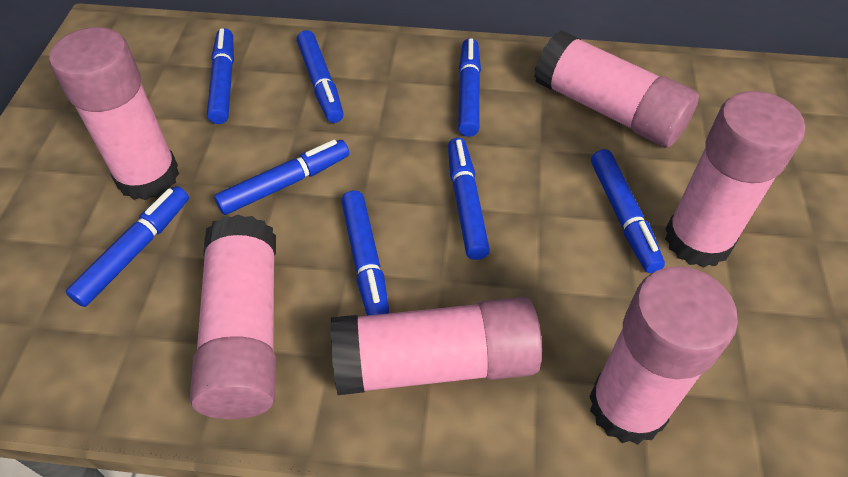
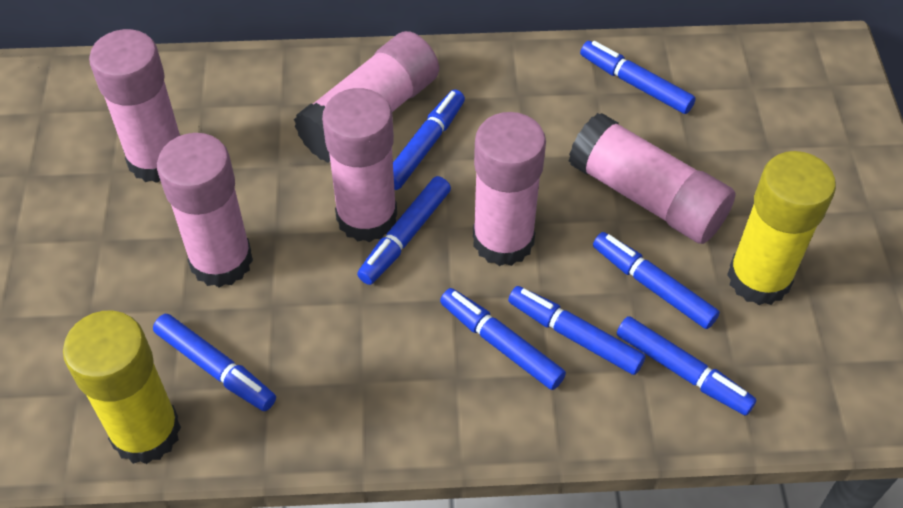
yellow glue stick: none = 0 -> [63,311,181,464] [727,151,836,305] = 2

